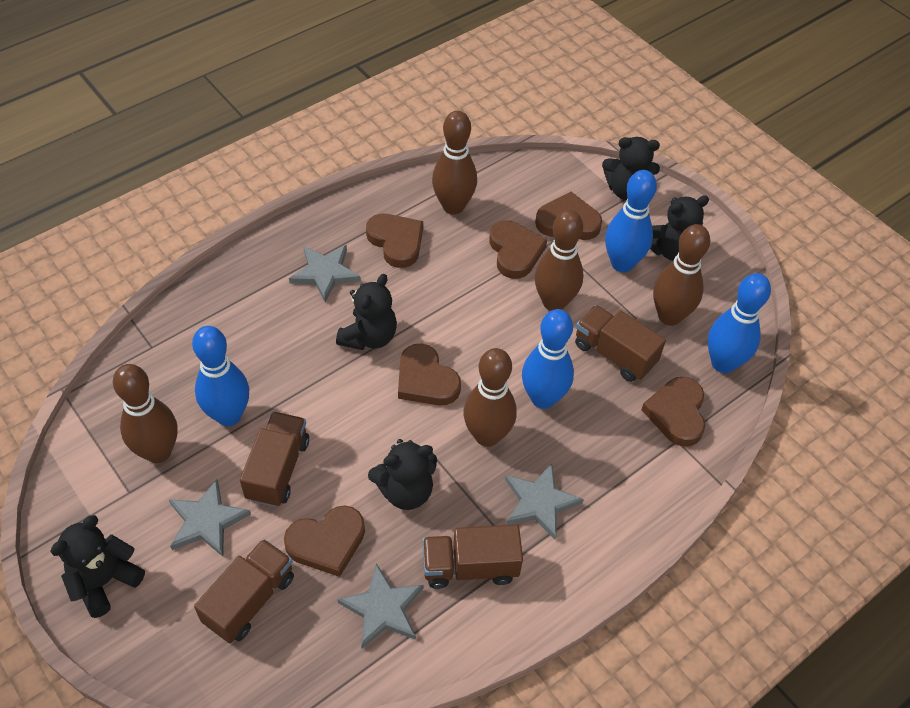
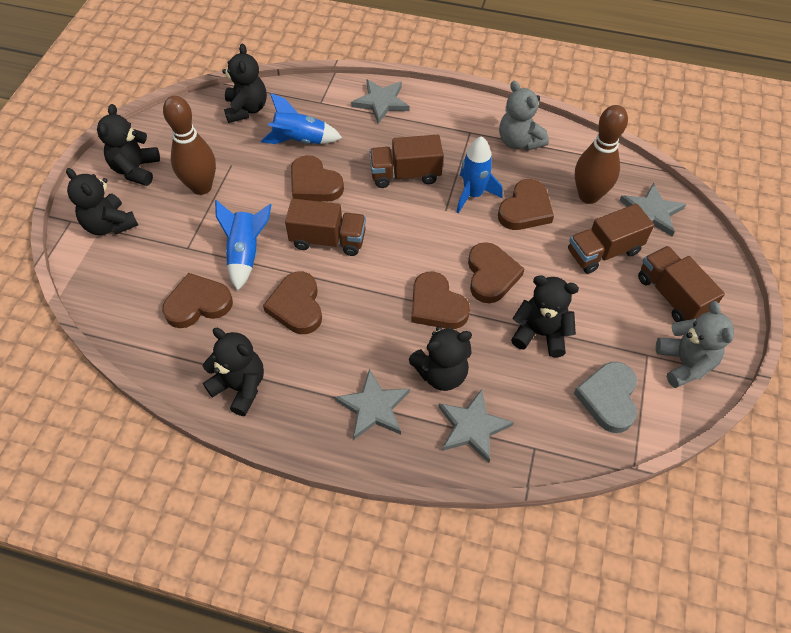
black teddy bear: [50,515,145,618] [336,274,397,350] [368,439,437,510] [602,137,660,200] [650,195,709,261] = 5 -> [66,168,138,235] [97,104,160,186] [203,328,264,416] [222,44,267,123] [408,326,472,391] [511,275,579,357] = 6
blue bowling pin: [192,326,249,426] [522,309,574,409] [605,170,657,272] [708,273,771,373] = 4 -> none = 0
blue rocket: none = 0 -> [215,200,271,291] [261,93,342,144] [457,136,503,214] = 3
brown bowling pin: [113,364,178,463] [432,111,477,215] [463,348,517,447] [535,210,583,311] [653,224,710,326] = 5 -> [163,96,216,195] [575,105,628,204] = 2
grey heart: none = 0 -> [574,362,637,433] = 1
grey teddy bear: none = 0 -> [499,81,549,151] [656,301,734,388] = 2

